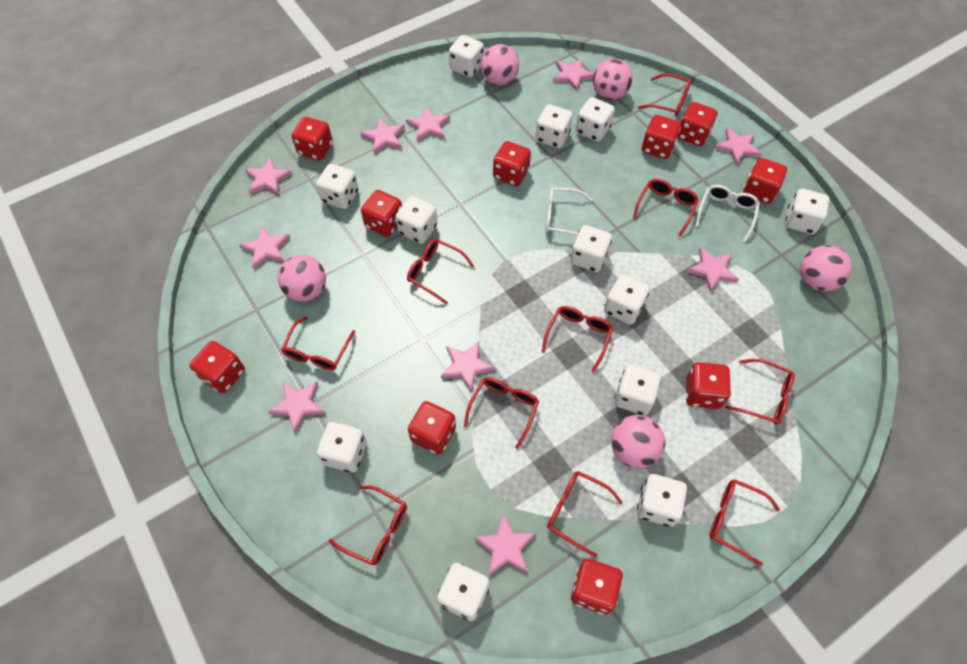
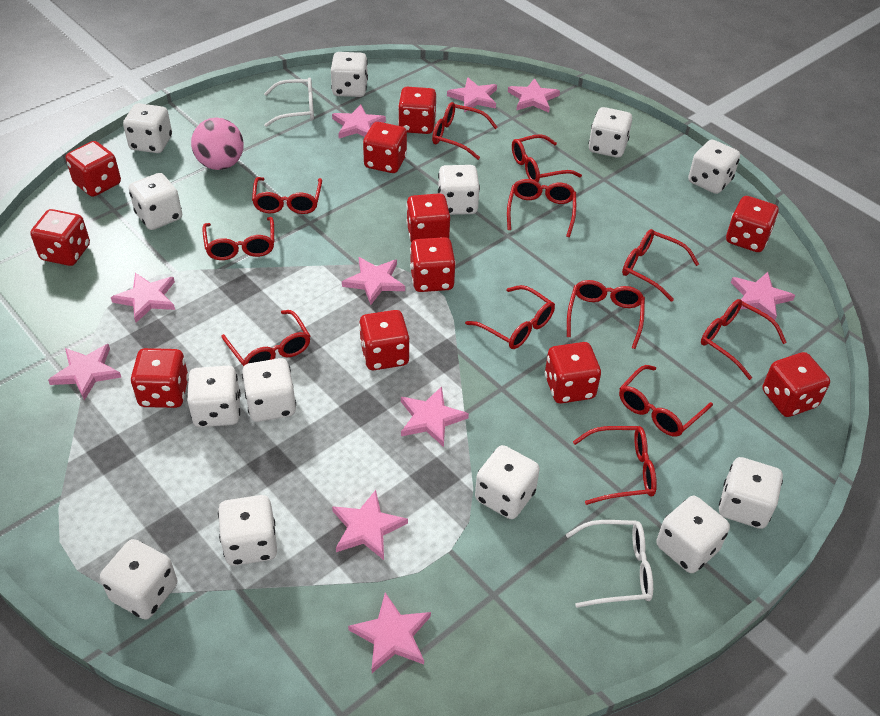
pink ball: [278,255,326,302] [480,44,519,86] [593,58,633,100] [611,415,665,468] [800,245,852,292] = 5 -> [191,118,244,170] = 1
red dice: [189,341,245,393] [292,117,333,160] [361,190,402,237] [408,401,456,454] [493,141,531,186] [571,559,623,615] [642,115,681,159] [678,102,717,146] [686,362,731,409] [743,158,787,204] = 10 -> [30,209,90,266] [66,141,121,197] [131,348,189,408] [359,310,410,370] [363,122,407,173] [398,87,436,134] [406,193,450,243] [410,237,456,292] [545,342,601,403] [726,196,779,252] [762,352,830,417] = 11
red glasses: [281,317,355,370] [328,486,407,565] [407,239,474,304] [464,377,539,449] [542,306,613,372] [547,471,623,557] [633,179,699,237] [638,73,691,116] [709,479,780,566] [725,359,795,425] = 10 -> [202,217,274,260] [221,310,310,367] [252,177,322,214] [432,102,498,160] [465,285,555,349] [507,179,576,237] [512,134,582,182] [567,280,645,349] [573,426,657,505] [619,365,713,437] [622,229,699,302] [701,299,787,380] = 12
white dice: [316,164,359,209] [317,422,367,473] [395,196,437,244] [437,563,489,621] [449,35,484,78] [536,104,573,148] [570,225,612,273] [576,97,615,142] [604,275,650,325] [614,365,661,416] [637,474,687,527] [785,189,829,234] = 12 -> [100,539,177,620] [123,103,172,153] [129,173,182,230] [187,366,241,427] [218,495,277,566] [242,358,296,422] [331,52,368,97] [438,165,480,215] [475,445,540,519] [588,107,632,158] [656,496,730,573] [688,140,740,194] [719,457,783,529] = 13

